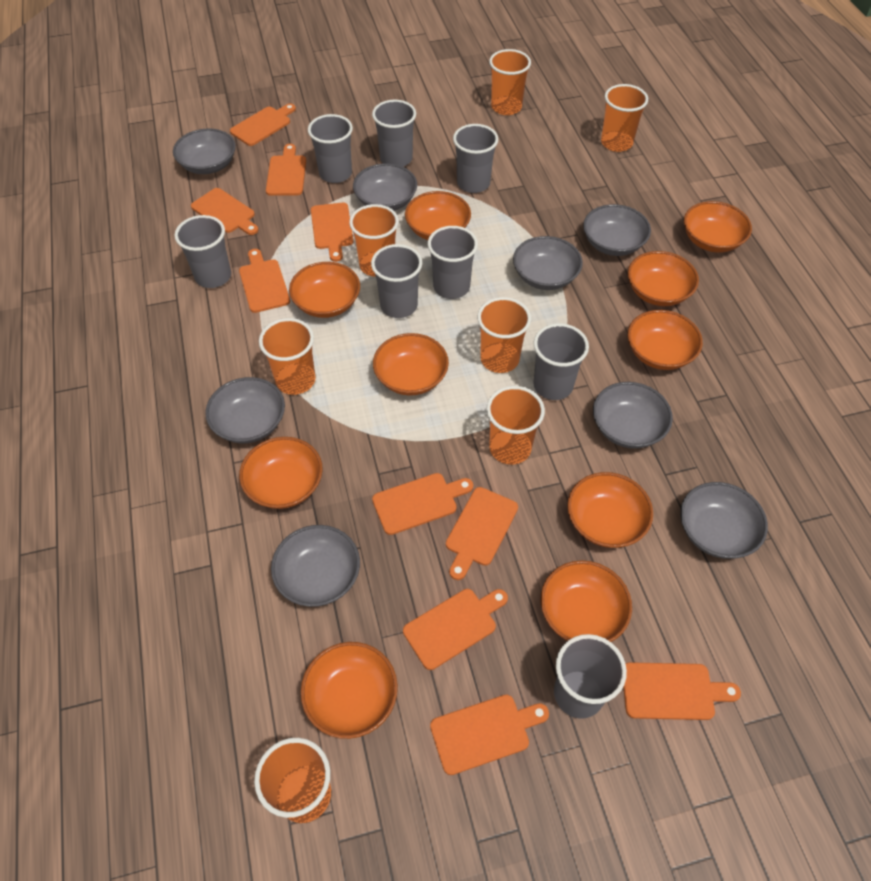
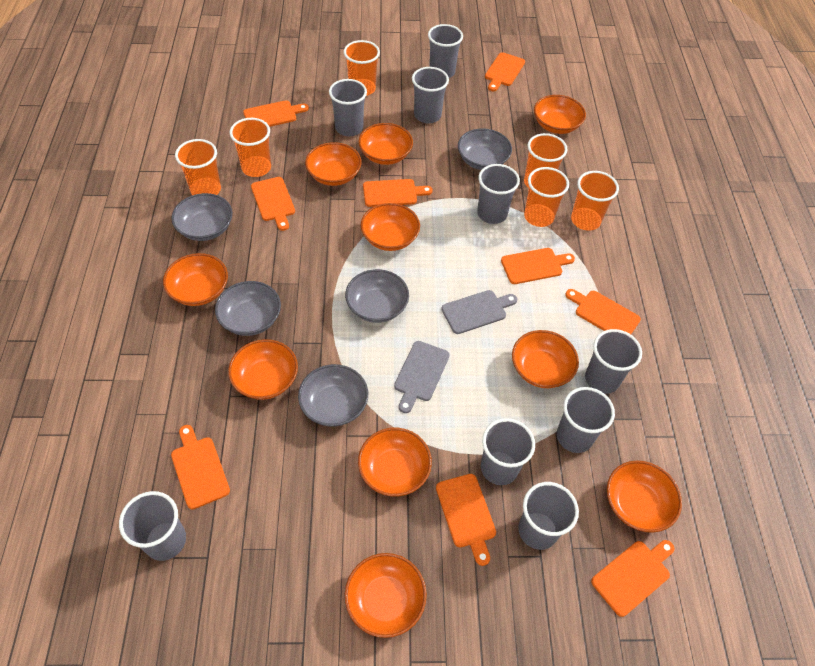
grey bowl: [173,129,236,174] [205,377,285,444] [271,525,360,607] [353,163,417,211] [513,236,583,290] [583,204,651,256] [593,382,673,449] [680,482,768,559] = 8 -> [171,193,233,241] [215,281,281,336] [298,364,368,427] [345,269,409,323] [458,128,512,170] = 5
grey cup: [174,215,231,288] [308,114,353,183] [371,244,422,318] [372,100,416,167] [428,226,478,299] [453,124,498,193] [533,323,589,400] [554,634,627,719] = 8 -> [119,491,186,561] [329,79,367,136] [412,67,449,123] [428,24,463,78] [477,164,520,224] [481,418,535,485] [518,482,579,550] [557,387,615,453] [585,329,642,394] = 9
grey cutting board: none = 0 -> [394,341,450,413] [441,290,517,334] = 2
orange cup: [254,738,331,823] [259,318,315,395] [349,204,399,277] [477,297,531,373] [486,386,545,465] [489,49,531,115] [601,84,648,152] = 7 -> [175,139,221,195] [230,118,271,177] [344,40,380,96] [524,133,568,188] [524,167,569,227] [571,171,619,231] = 6
orange cutting board: [191,188,258,235] [230,104,296,146] [239,249,290,313] [266,144,306,196] [311,203,354,262] [372,473,473,535] [403,589,508,670] [430,695,549,775] [446,487,518,580] [623,662,741,720] = 10 -> [171,425,230,509] [243,100,309,127] [251,177,295,231] [363,179,433,207] [436,474,496,566] [485,52,525,91] [501,248,575,284] [565,289,641,334] [591,540,675,617] = 9

